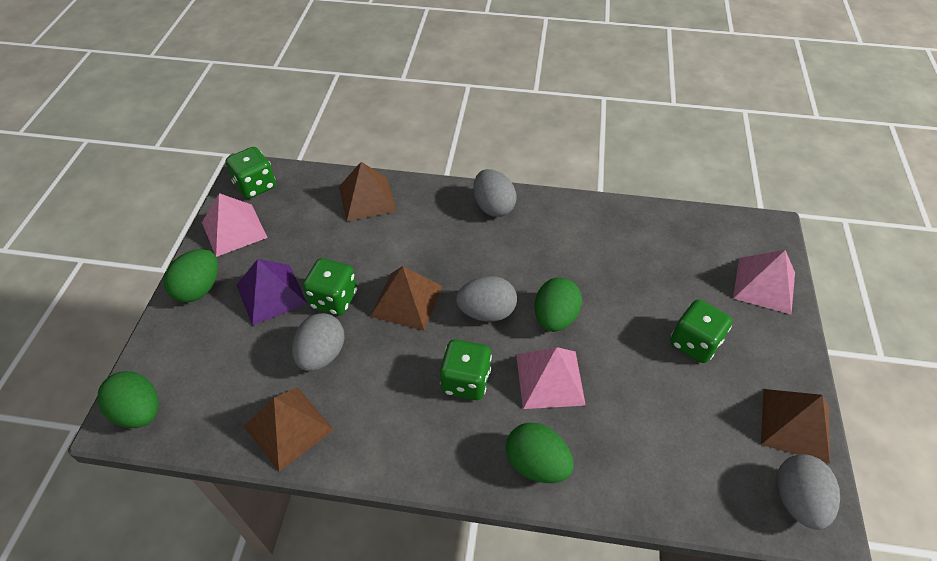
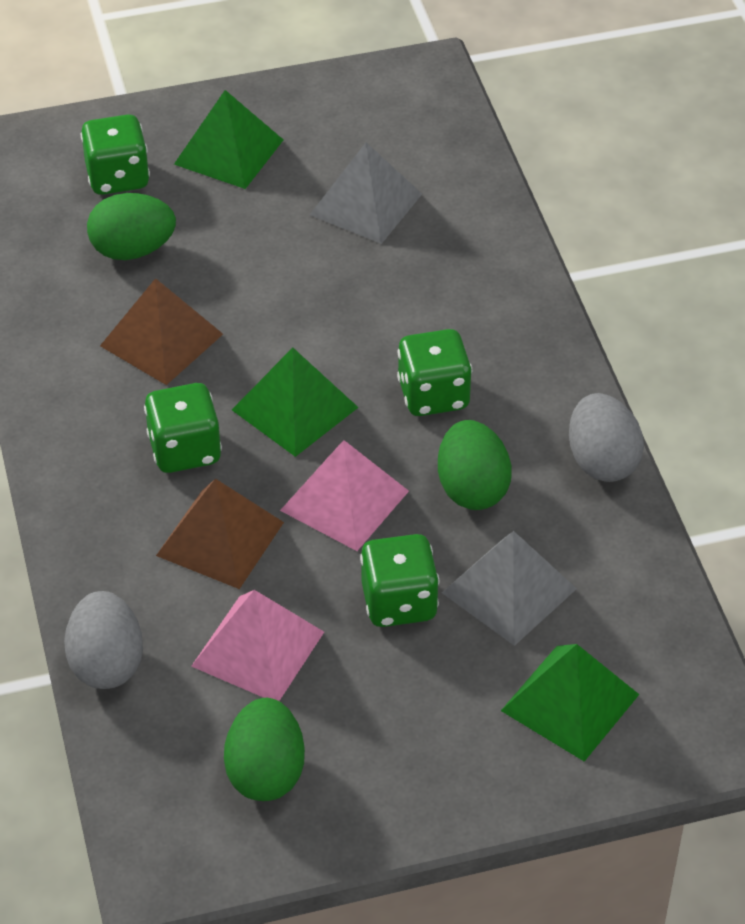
brown pyramid: [244,387,334,472] [339,162,397,221] [370,266,442,330] [761,389,830,464] = 4 -> [100,278,223,385] [156,479,284,589] = 2
green egg: [97,371,159,428] [164,249,218,303] [506,423,574,483] [534,277,582,332] = 4 -> [87,193,176,260] [224,698,305,801] [438,420,512,510] = 3
green pyramid: none = 0 -> [174,90,283,189] [232,347,359,457] [501,644,640,762] = 3
grey egg: [292,313,345,371] [456,276,517,322] [473,169,516,217] [777,454,840,530] = 4 -> [64,591,143,689] [569,393,644,482] = 2
grey pyramid: none = 0 -> [310,143,422,244] [442,531,577,646] = 2
pink pyramid: [202,193,268,257] [516,347,586,409] [733,250,795,314] = 3 -> [191,590,324,701] [280,440,409,551] = 2
purple pyramid: [237,259,308,326] = 1 -> none = 0

